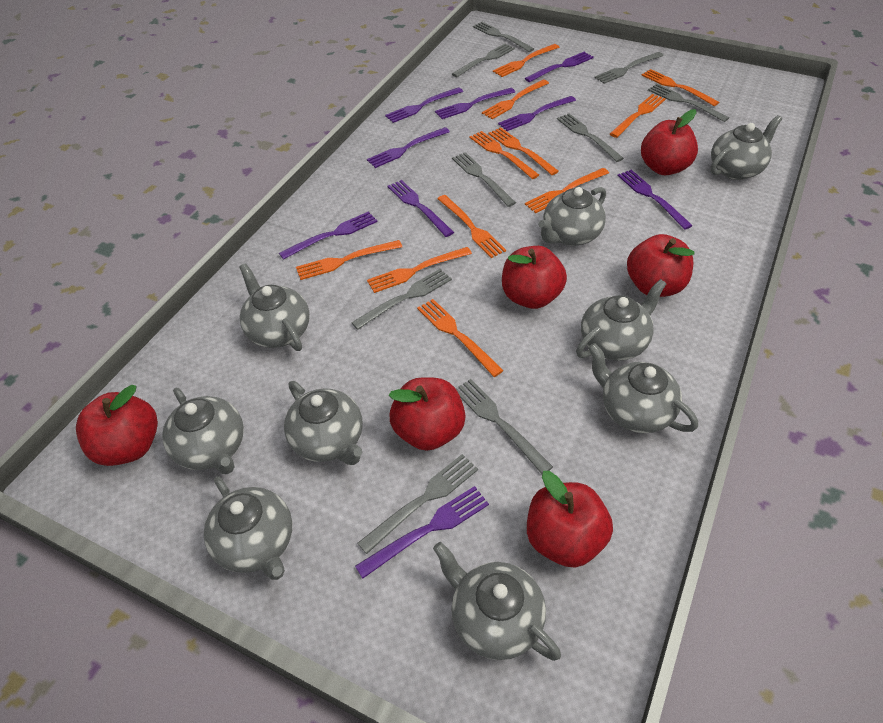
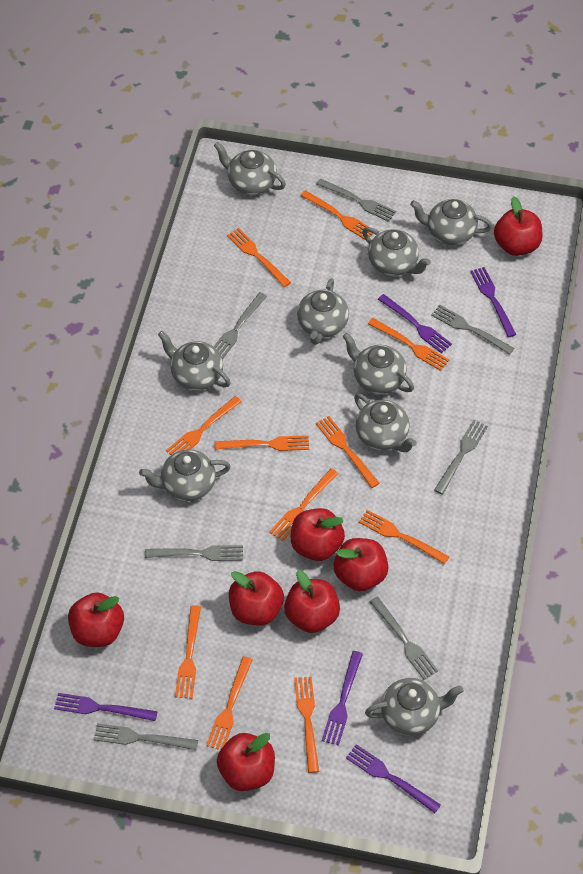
grey fork: [351,269,452,330] [357,454,478,554] [452,44,515,77] [452,152,516,207] [456,379,553,474] [473,22,534,52] [557,113,624,162] [594,52,663,84] [648,84,729,122] = 9 -> [94,723,198,750] [145,545,243,561] [214,292,267,359] [316,179,396,222] [370,597,438,680] [431,305,514,355] [434,420,488,494] = 7
purple fork: [279,211,378,260] [355,486,489,579] [367,127,450,168] [385,87,463,123] [388,180,454,237] [435,88,515,119] [498,96,576,131] [525,52,594,82] [618,170,693,230] = 9 -> [54,693,158,721] [322,651,363,746] [346,744,441,813] [378,294,452,353] [470,267,516,337] = 5
red apple: [76,385,158,466] [389,377,466,451] [502,246,567,309] [527,471,613,568] [627,234,694,297] [641,109,698,175] = 6 -> [68,592,124,647] [217,733,275,791] [229,571,284,625] [284,570,340,633] [291,508,345,561] [334,538,389,591] [494,196,543,256] = 7

